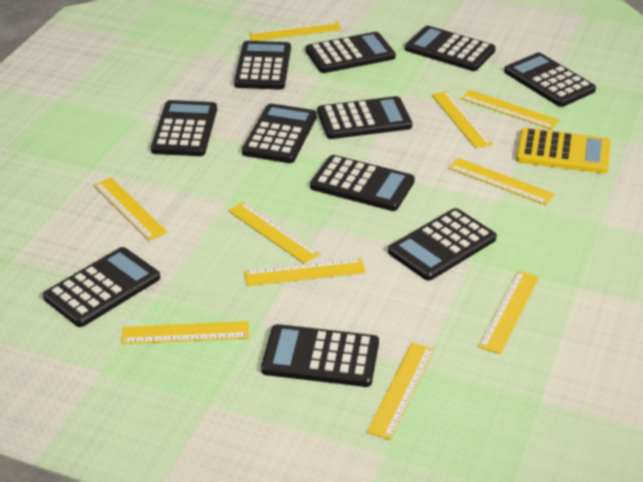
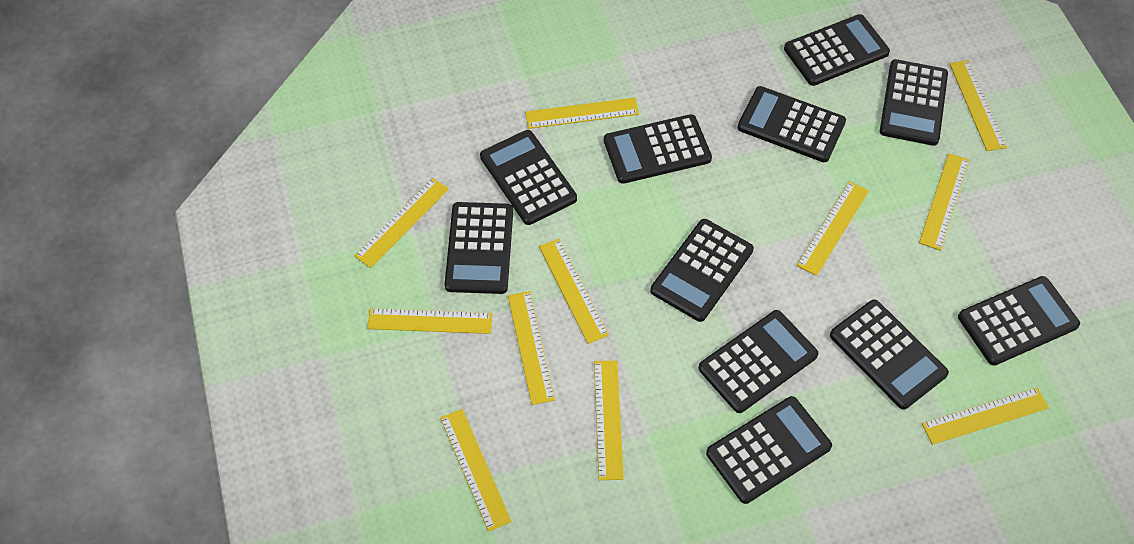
yellow calculator: [516,128,611,174] = 1 -> none = 0
yellow ruler: [94,177,168,241] [121,321,249,344] [228,202,320,264] [244,258,366,286] [249,21,342,41] [367,343,434,440] [432,91,493,148] [449,158,555,205] [461,90,560,129] [478,271,539,354] = 10 -> [354,178,449,268] [367,308,493,334] [440,409,512,532] [508,291,555,405] [525,98,639,129] [539,239,609,344] [594,361,624,480] [797,181,869,276] [919,153,969,251] [922,388,1049,445] [949,60,1007,151] = 11

